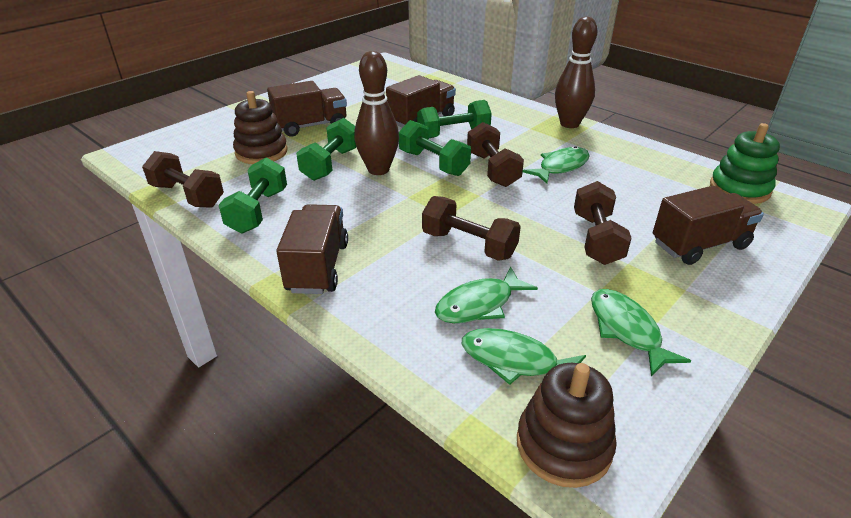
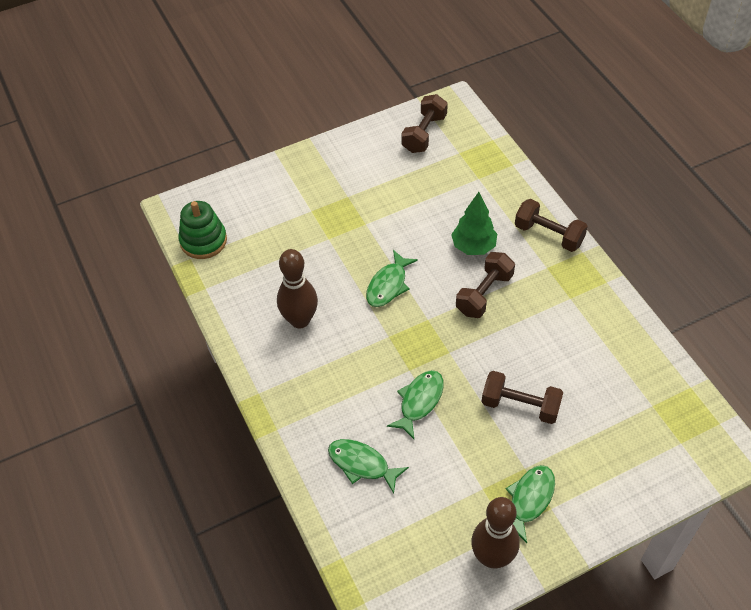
brown stacking toy: [233,91,288,164] [517,363,617,488] = 2 -> none = 0
brown truck: [267,81,347,137] [276,204,348,294] [386,75,456,128] [653,186,764,265] = 4 -> none = 0
green dumbbell: [219,157,287,234] [296,118,356,181] [399,120,471,176] [417,100,492,138] = 4 -> none = 0
green tree: none = 0 -> [451,192,497,255] = 1

